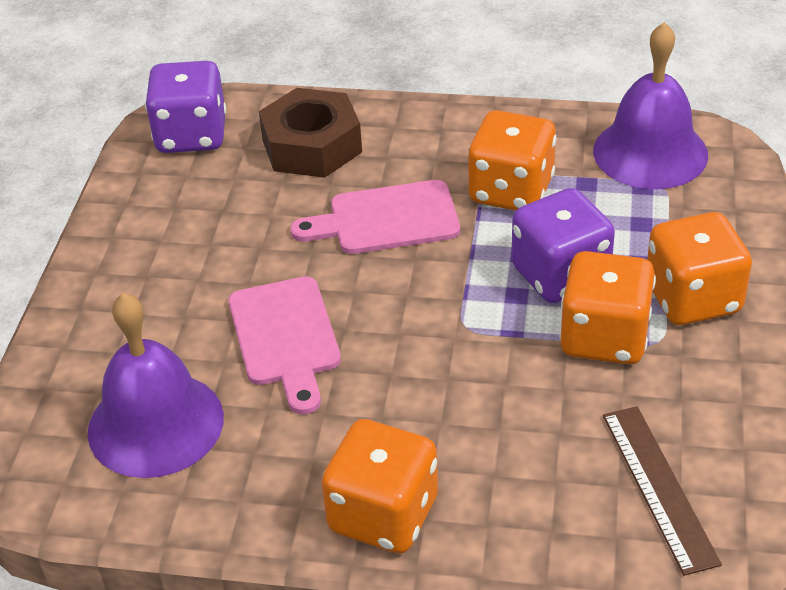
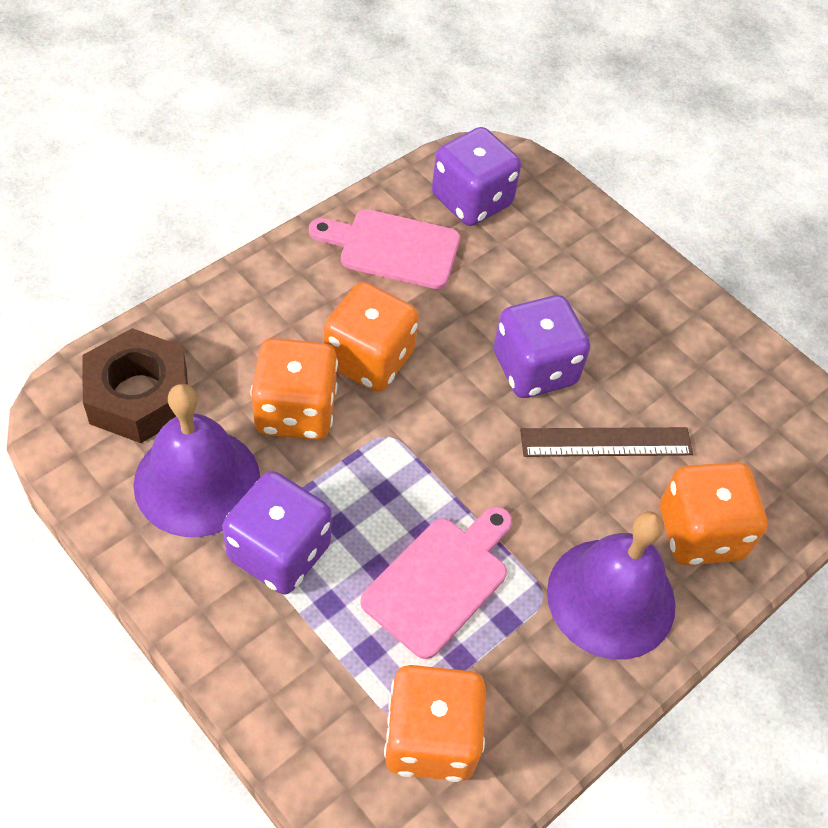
purple dice: [145,61,226,153] [512,188,615,303] = 2 -> [222,471,332,594] [432,127,521,226] [494,295,590,398] = 3

